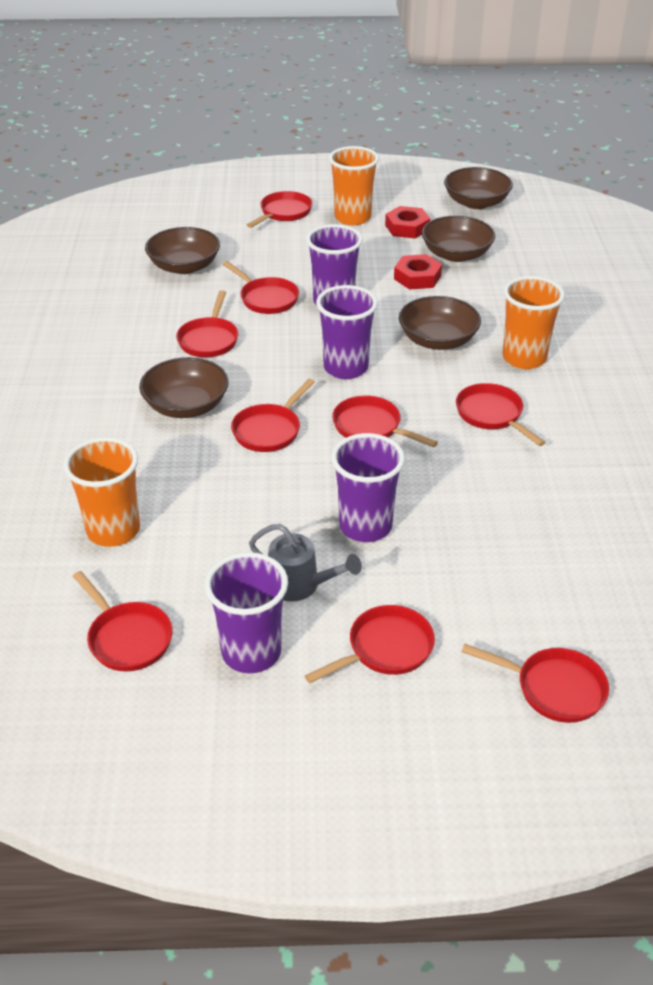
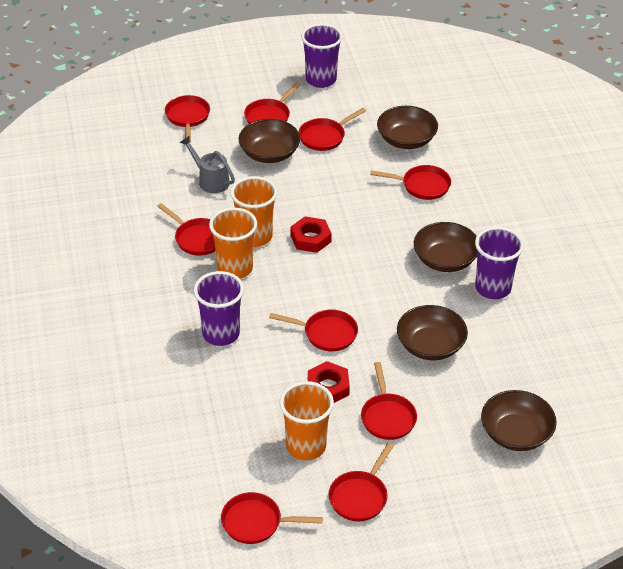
purple cup: [205,552,288,673] [306,224,363,306] [316,285,378,379] [331,433,405,542] = 4 -> [194,271,244,346] [301,23,343,88] [475,227,524,299] = 3

